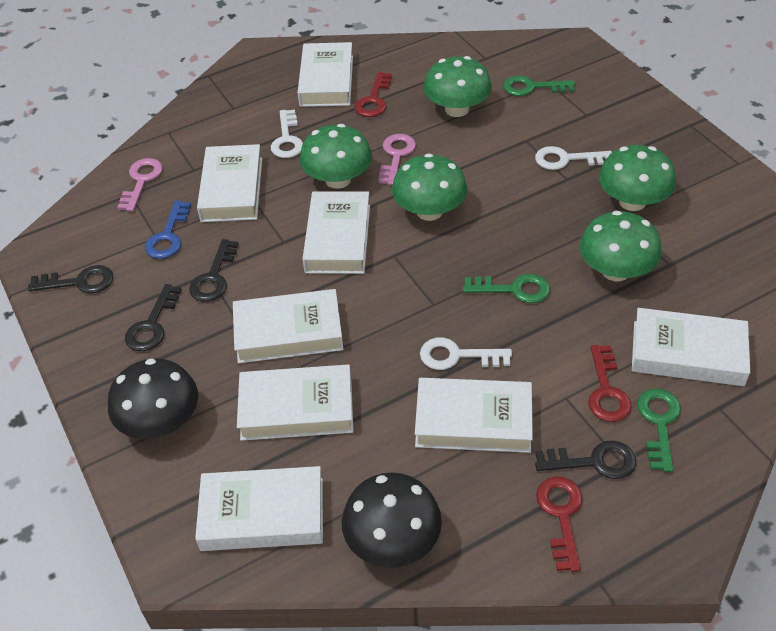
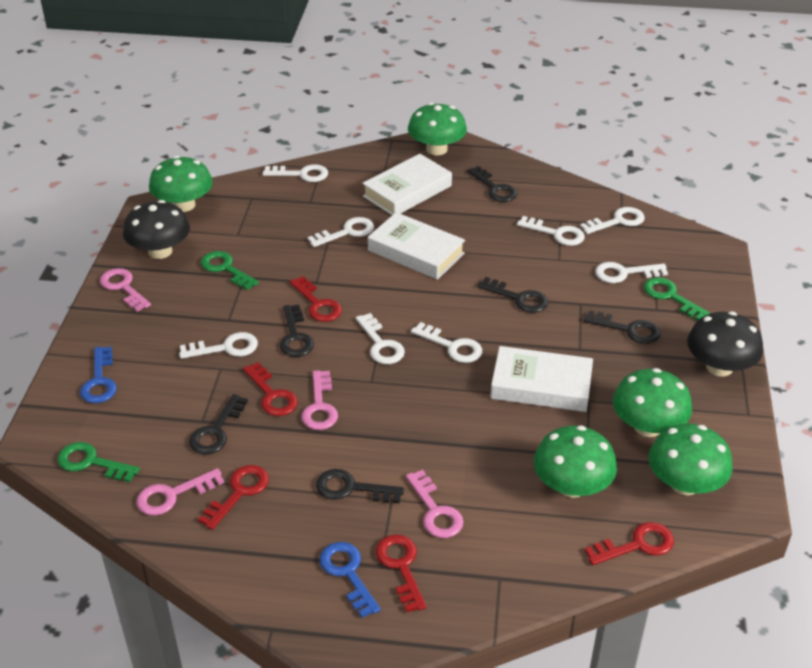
black key: [28,265,114,294] [125,284,182,351] [189,239,238,302] [535,440,636,479] = 4 -> [189,394,248,454] [279,304,314,357] [316,469,404,503] [467,166,518,202] [478,277,548,313] [584,310,661,344] = 6
blue key: [145,201,191,259] = 1 -> [80,347,117,403] [319,542,381,618] = 2
pink key: [117,158,163,212] [379,134,416,185] = 2 -> [100,268,151,312] [136,468,224,516] [301,370,338,430] [406,470,464,538] = 4
red key: [354,72,392,117] [536,477,582,572] [588,345,632,422] = 3 -> [198,465,269,530] [243,362,298,416] [290,276,342,322] [376,534,427,612] [585,522,674,565] = 5
white book: [195,466,323,551] [197,144,262,222] [233,289,344,363] [237,365,354,441] [298,42,353,107] [302,191,370,274] [415,378,533,453] [632,308,750,386] = 8 -> [362,154,452,215] [368,212,465,280] [490,346,593,412] = 3
white key: [271,110,303,158] [420,337,512,370] [535,146,612,170] = 3 -> [179,332,258,359] [263,164,328,182] [308,217,374,247] [356,313,405,364] [411,322,482,363] [517,216,585,246] [580,207,645,234] [595,262,668,283] = 8

